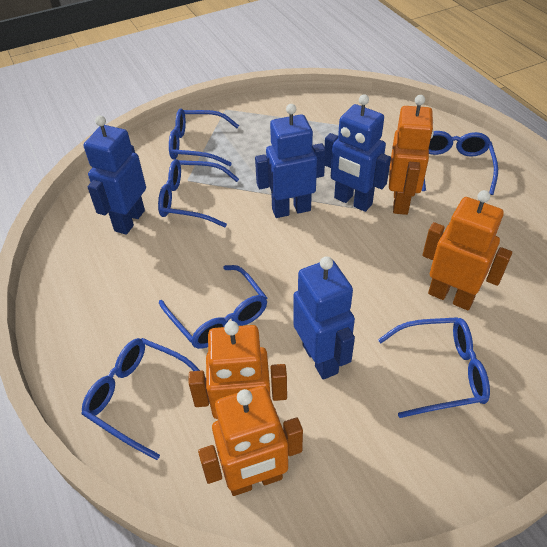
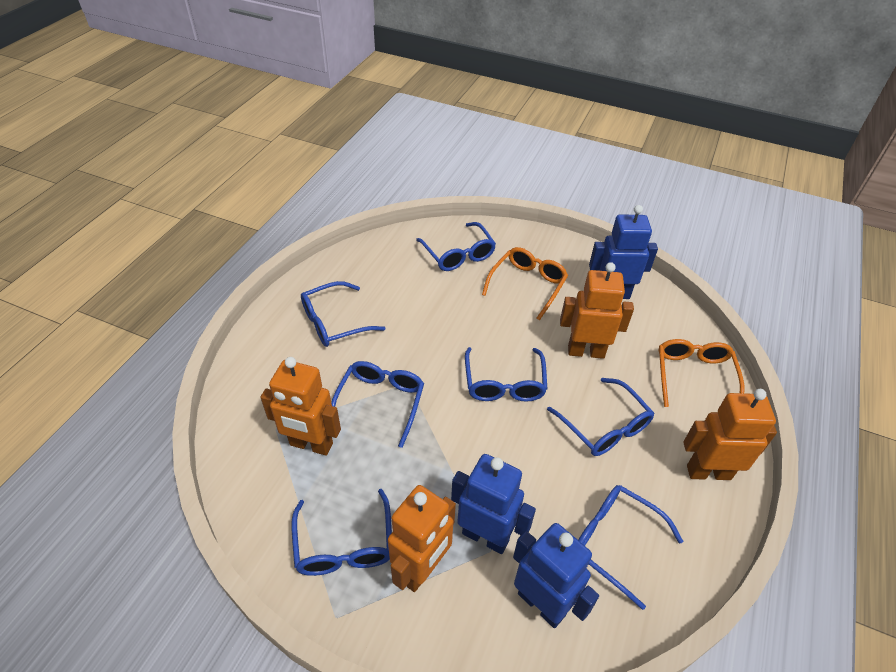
blue glasses: [81,338,200,460] [158,159,239,227] [159,265,267,349] [169,109,239,166] [378,317,490,418] [422,131,498,195] = 6 -> [292,489,392,576] [301,281,385,347] [331,361,424,448] [416,222,496,271] [465,347,547,402] [547,378,654,456] [578,485,683,610] = 7
blue robot: [84,115,146,235] [255,104,326,218] [293,256,355,380] [325,94,391,212] = 4 -> [451,454,536,554] [513,523,599,628] [589,205,658,299] = 3
orange glasses: none = 0 -> [482,247,568,320] [659,339,745,407] = 2

